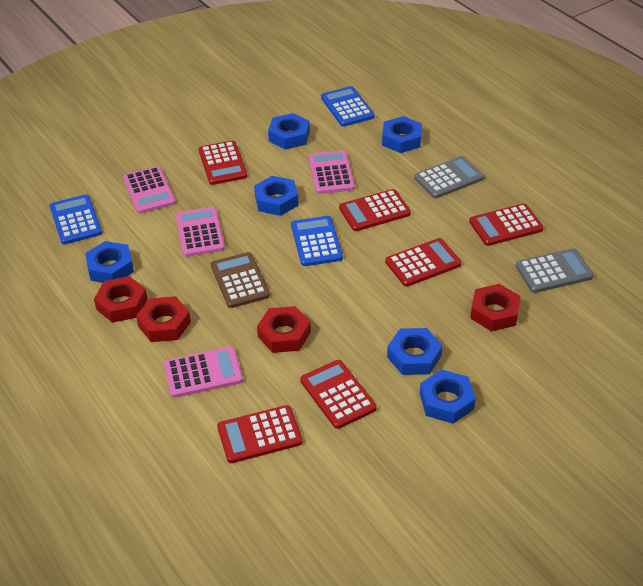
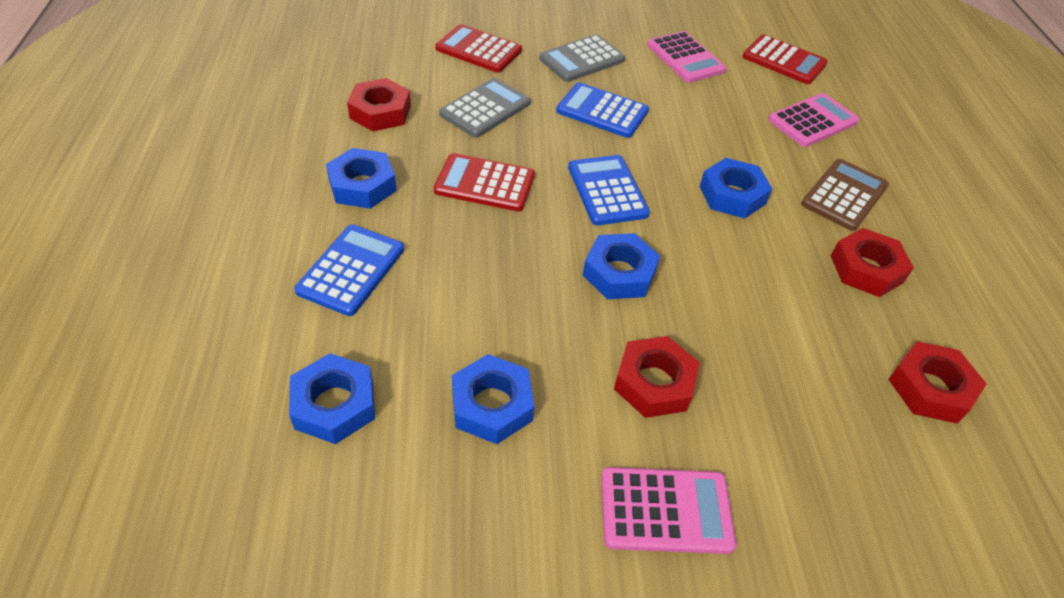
blue nut: [85,241,134,283] [254,176,299,216] [268,113,310,150] [382,116,422,153] [387,328,442,375] [420,369,476,424] = 6 -> [289,353,375,444] [326,148,397,209] [452,354,535,444] [583,233,660,299] [699,158,772,218] = 5
pink calculator: [123,166,176,214] [164,347,243,398] [176,207,225,257] [308,150,355,194] = 4 -> [601,467,736,554] [647,31,726,83] [768,93,859,147] = 3
red calculator: [198,140,248,185] [217,405,302,463] [300,360,377,429] [339,189,411,231] [385,238,462,287] [469,203,543,246] = 6 -> [434,153,535,211] [435,24,522,73] [742,35,828,84] = 3

